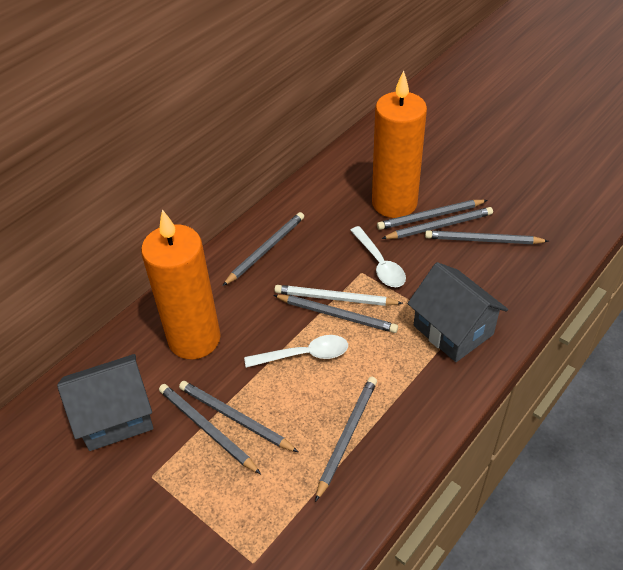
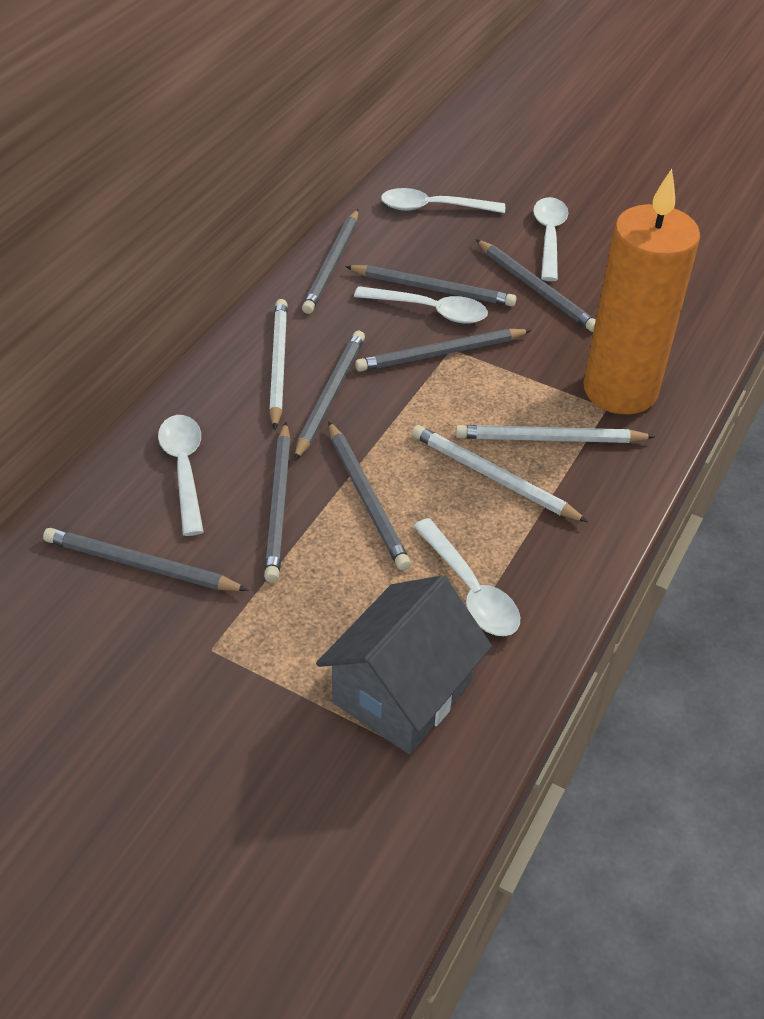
grey house: [57,354,154,451] [407,262,508,362] = 2 -> [316,575,492,754] = 1
orange candle: [141,209,221,359] [372,70,427,218] = 2 -> [583,169,700,415] = 1
white pencil: [274,285,403,306] = 1 -> [269,299,288,430] [412,425,588,522] [455,425,655,443] = 3
white spoon: [244,335,348,368] [350,226,406,287] = 2 -> [158,415,204,536] [354,286,488,324] [381,188,505,213] [413,518,520,636] [533,197,568,281] = 5

